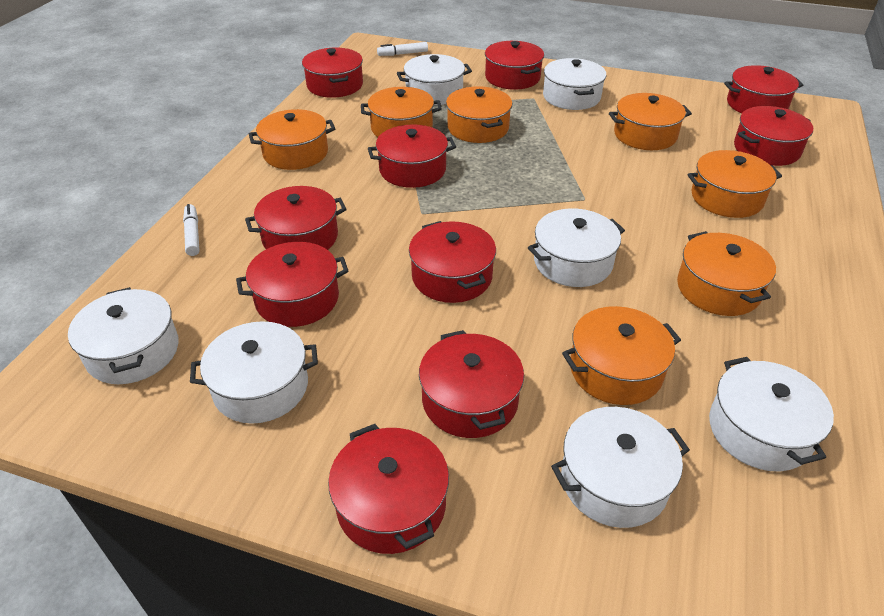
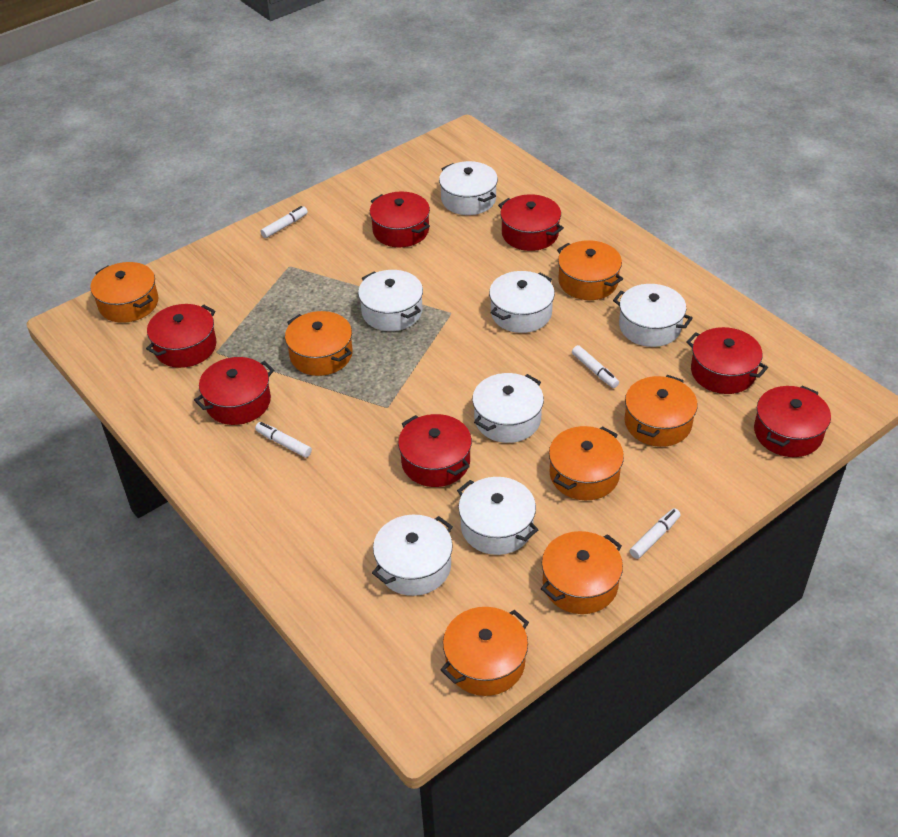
red pot: [236,242,349,327] [245,186,347,250] [302,48,363,98] [328,424,449,554] [368,124,456,188] [409,221,496,303] [419,330,524,438] [485,41,544,89] [724,65,804,114] [734,106,813,166] = 10 -> [146,304,217,368] [194,357,274,425] [370,191,430,247] [398,414,472,487] [498,194,564,251] [686,327,768,394] [754,386,831,457] = 7
white marker: [183,204,200,256] [377,42,428,56] = 2 -> [255,422,312,458] [260,206,308,238] [572,345,619,388] [629,508,681,559] = 4

